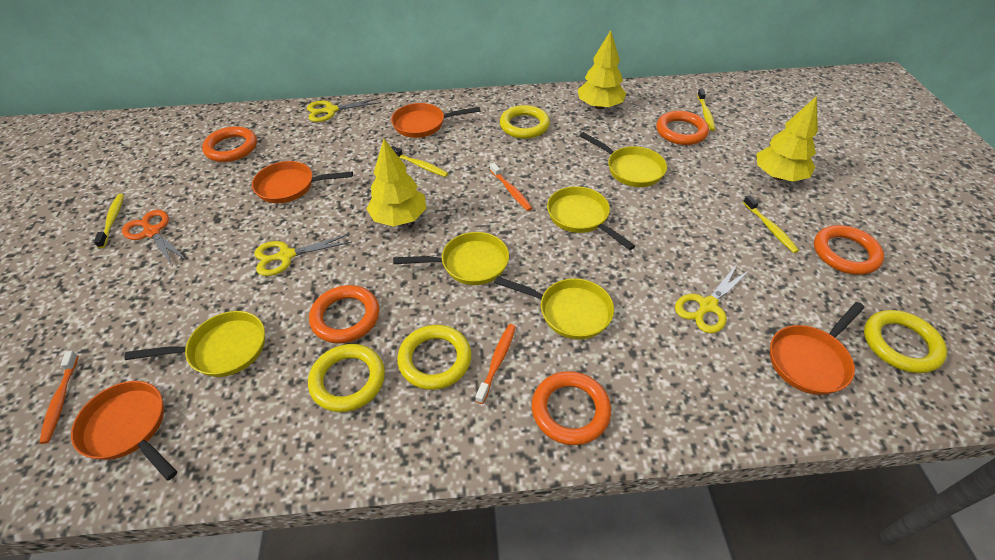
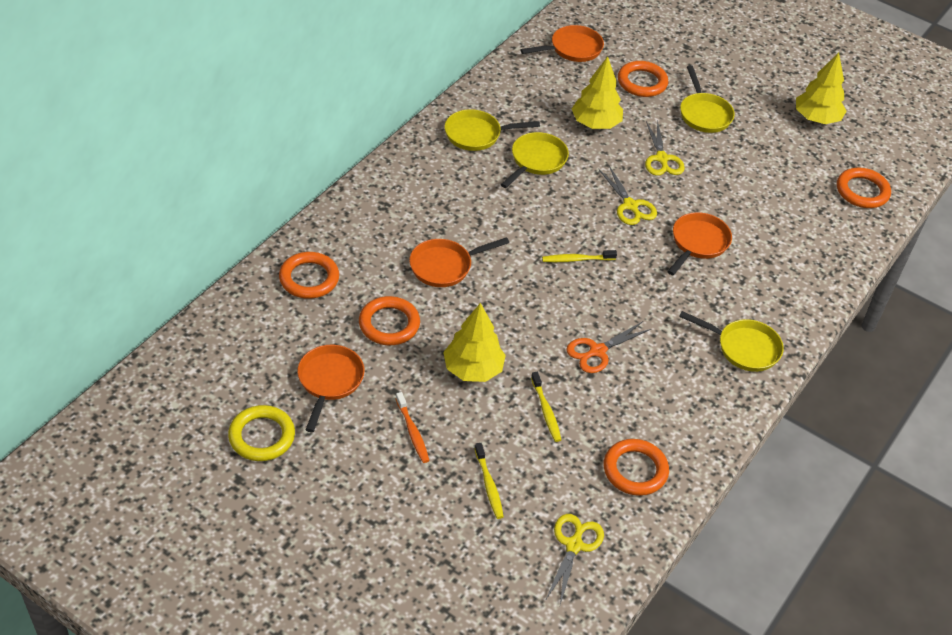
orange toothbrush: [39,351,79,444] [475,324,516,404] [490,163,532,211] = 3 -> [396,392,429,463] = 1
yellow pan: [124,311,265,377] [393,232,509,285] [494,276,614,340] [547,186,635,250] [580,132,667,187] = 5 -> [445,109,540,151] [501,132,569,188] [679,311,784,372] [680,65,735,133] = 4
yellow ring: [308,344,385,412] [397,325,471,390] [500,105,550,139] [864,310,947,373] = 4 -> [228,405,295,461] = 1
yellow toothbrush: [94,194,124,248] [391,146,449,177] [697,89,715,131] [743,195,799,253] = 4 -> [475,443,504,519] [531,372,561,442] [542,250,617,262] = 3

